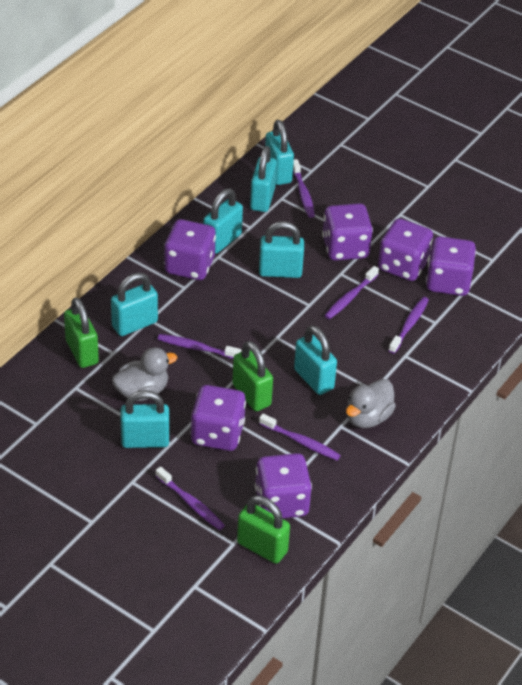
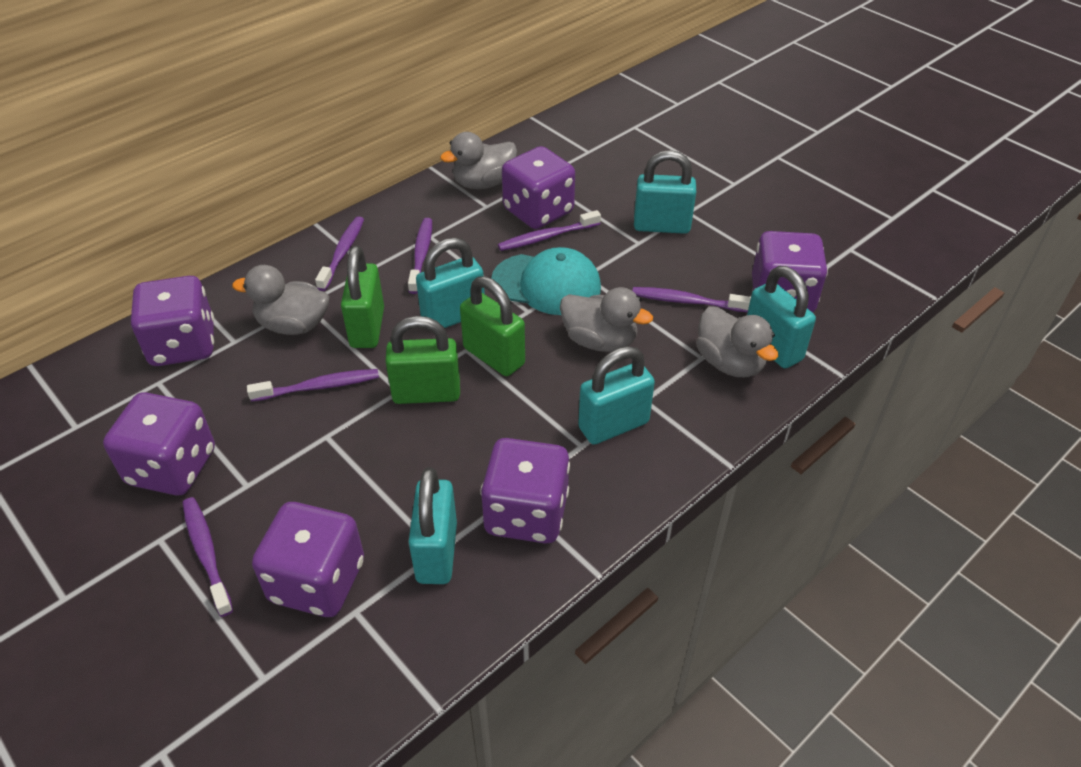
grey duck: [112,347,177,401] [346,379,396,428] = 2 -> [232,265,329,335] [440,132,517,189] [560,287,653,352] [696,306,778,377] = 4
turquoise cap: none = 0 -> [491,247,601,315] = 1
turquoise padlock: [111,273,158,336] [121,390,169,448] [203,189,243,254] [250,146,277,212] [259,221,304,278] [265,120,294,185] [294,325,337,395] = 7 -> [409,467,457,584] [416,238,485,328] [578,346,655,444] [634,150,696,234] [747,266,816,368] = 5

